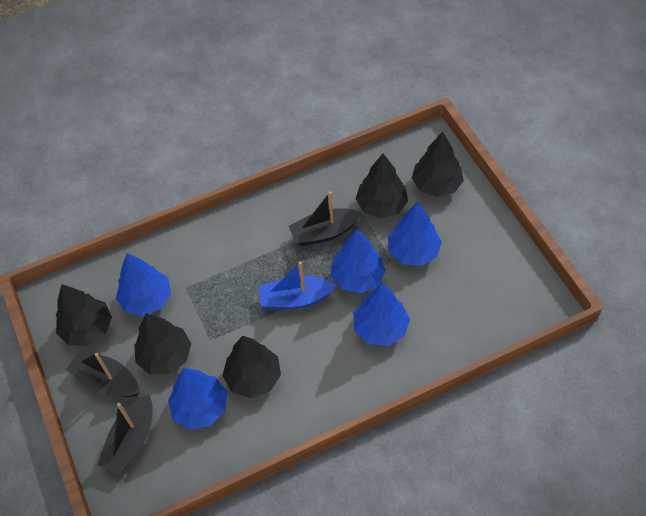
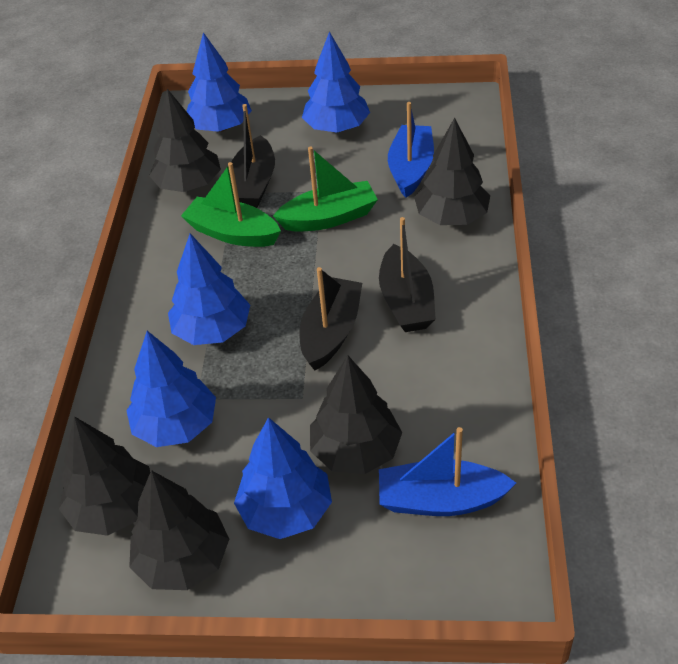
blue boat: [259,261,336,309] = 1 -> [379,427,516,516] [388,102,434,198] = 2
green boat: none = 0 -> [181,162,281,247] [273,147,378,232] = 2

